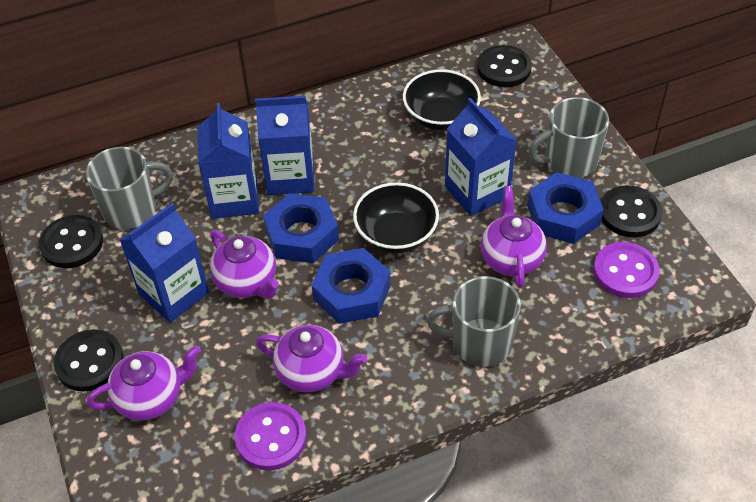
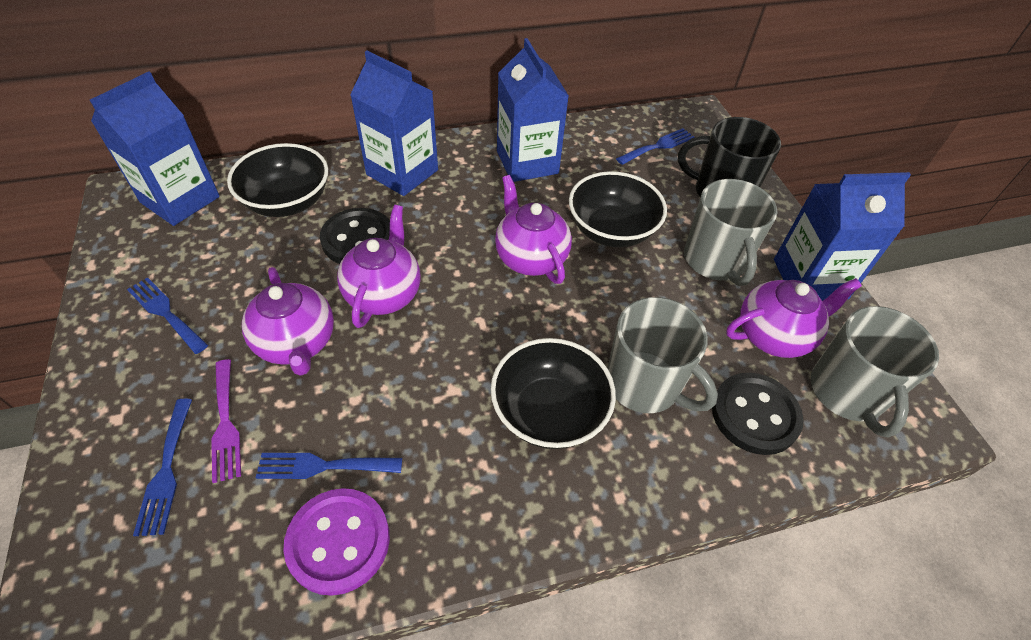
black bowl: [353,182,439,253] [403,69,481,131] = 2 -> [227,143,328,217] [490,338,616,449] [569,171,667,248] = 3
black button: [39,215,103,268] [54,329,124,392] [477,45,532,87] [601,185,662,237] = 4 -> [320,208,390,264] [712,373,804,455] = 2
black mug: none = 0 -> [678,117,781,197] = 1
blue fork: none = 0 -> [127,277,208,354] [133,399,192,536] [256,453,402,479] [616,128,694,165] = 4
blue nut: [263,193,339,263] [312,248,390,324] [527,172,604,244] = 3 -> none = 0
purple button: [235,402,306,470] [593,242,660,298] = 2 -> [283,488,390,596] = 1
purple fork: none = 0 -> [211,359,241,483] = 1

